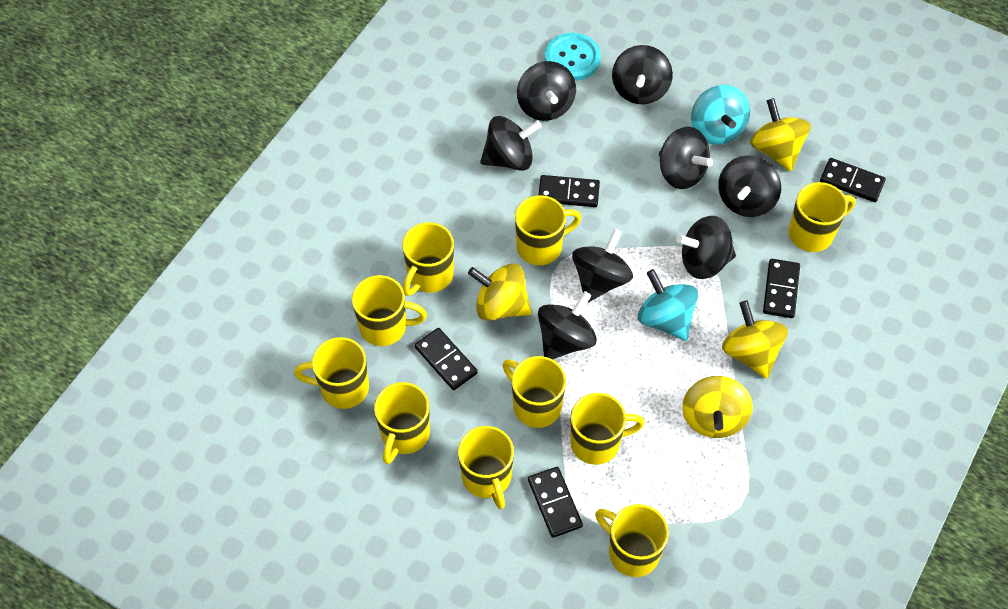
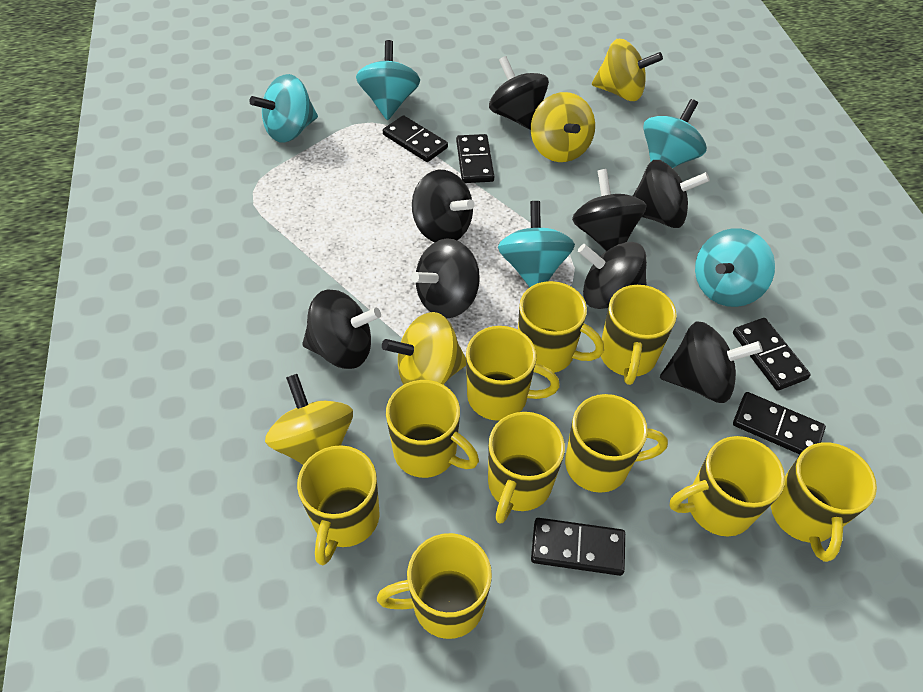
turquoise button: [544,33,601,81] = 1 -> none = 0
turquoise spinning top: [638,269,698,341] [691,85,750,145] = 2 -> [249,74,318,142] [356,40,420,120] [498,201,575,287] [643,99,707,168] [695,228,775,307] = 5

